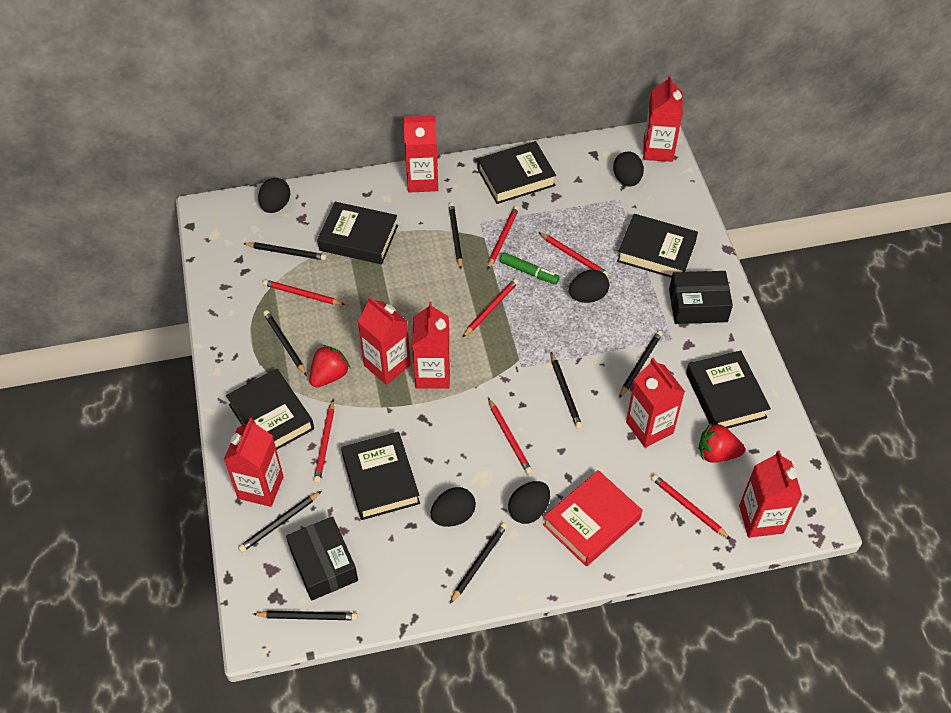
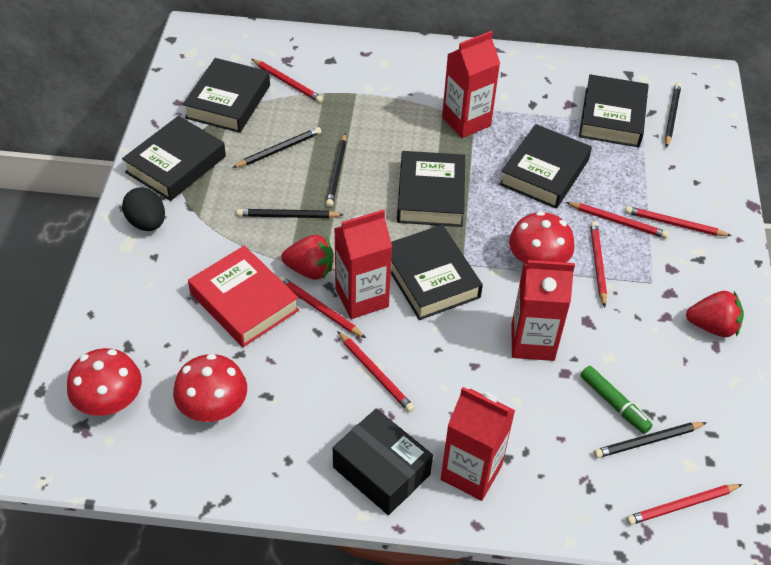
black box: [286,517,358,601] [669,271,733,324] = 2 -> [333,409,433,515] = 1
black egg: [258,178,291,213] [431,487,476,527] [508,481,550,524] [569,270,609,303] [613,152,644,186] = 5 -> [122,187,165,231] = 1
black pencil: [238,491,322,552] [243,242,327,260] [253,610,358,620] [263,310,307,376] [448,203,463,269] [450,522,508,604] [551,352,582,429] [619,331,663,398] = 8 -> [232,127,322,168] [237,209,344,218] [326,133,346,207] [593,422,707,458] [665,83,681,148] = 5
red carton: [224,418,284,507] [357,296,411,385] [403,116,438,193] [412,302,450,389] [626,358,685,448] [643,75,683,162] [739,450,802,538] = 7 -> [334,209,392,319] [441,387,515,501] [442,31,500,138] [511,260,575,361] = 4
red mushroom: none = 0 -> [67,348,142,416] [173,354,247,422] [509,211,574,264] = 3

